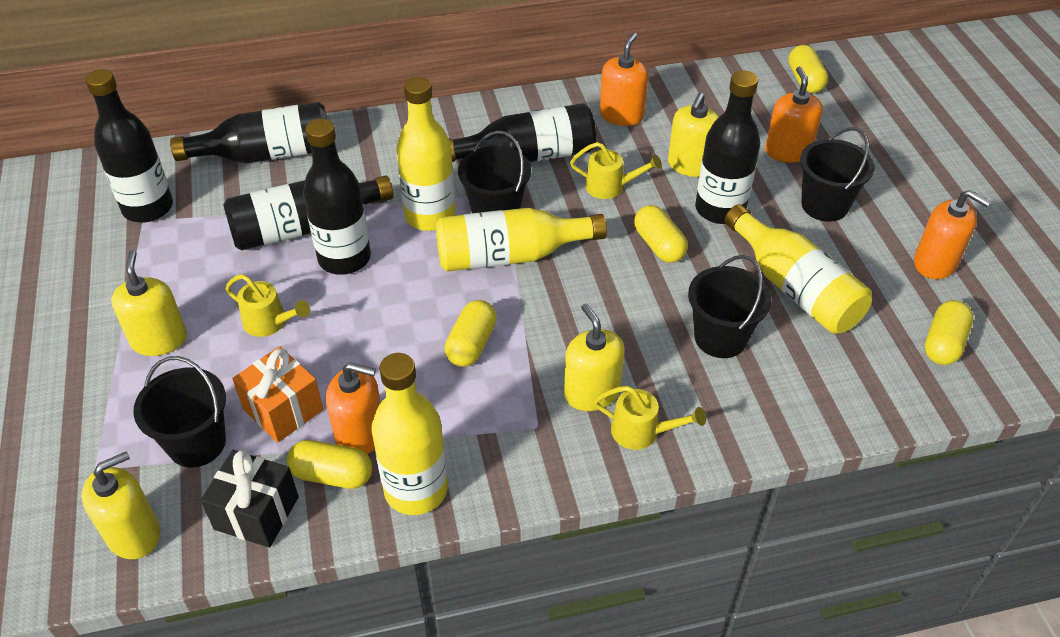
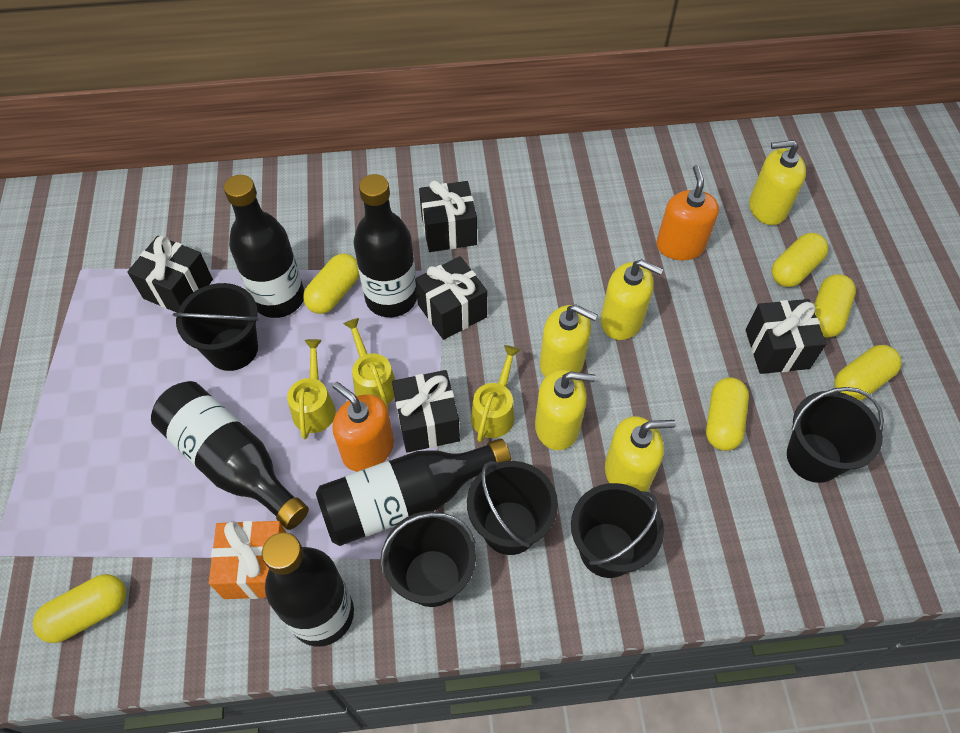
black bottle: [85,69,173,223] [170,102,327,163] [223,175,393,251] [303,119,371,275] [448,103,596,162] [695,70,760,224] = 6 -> [151,381,309,530] [224,175,304,318] [262,532,354,647] [316,438,511,546] [353,174,417,317] = 5
black bucket: [133,356,226,467] [458,131,531,213] [688,255,771,358] [800,127,875,222] = 4 -> [173,283,259,371] [380,511,476,607] [467,461,558,555] [571,483,664,578] [787,387,884,483] = 5
black gift: [201,450,299,548] = 1 -> [127,235,213,313] [392,370,460,453] [415,256,487,340] [419,180,477,252] [745,299,826,374] = 5
orange soap dispenser: [326,362,381,454] [600,33,649,126] [765,66,823,163] [914,190,991,279] = 4 -> [332,382,394,472] [657,165,719,260] = 2
yellow bottle: [371,353,448,515] [396,77,456,231] [436,208,607,271] [724,204,872,334] = 4 -> none = 0
yellow capsule: [287,440,373,489] [445,300,497,367] [634,205,688,263] [788,45,828,93] [925,300,973,365] = 5 -> [33,574,126,643] [303,254,359,314] [706,377,749,451] [772,233,828,287] [814,274,856,338] [834,345,902,401] = 6
yellow soap dispenser: [81,451,160,559] [111,250,187,356] [564,304,625,411] [668,93,719,177] = 4 -> [535,369,596,450] [540,304,597,377] [601,259,663,340] [605,416,676,492] [749,140,806,225] = 5

